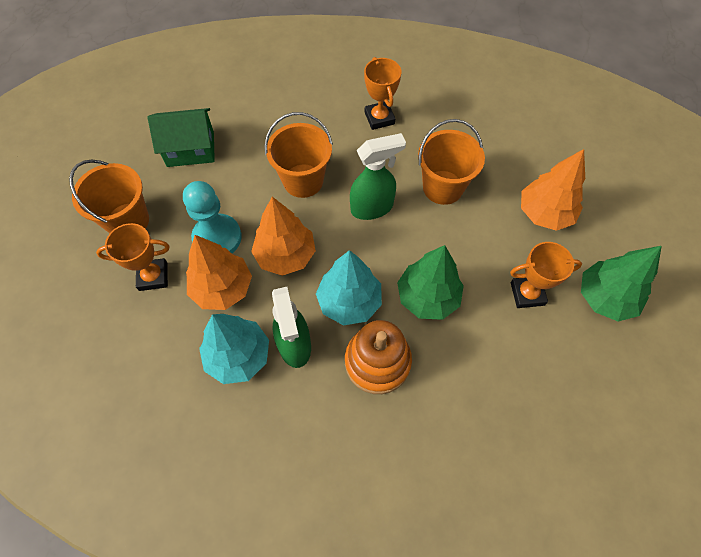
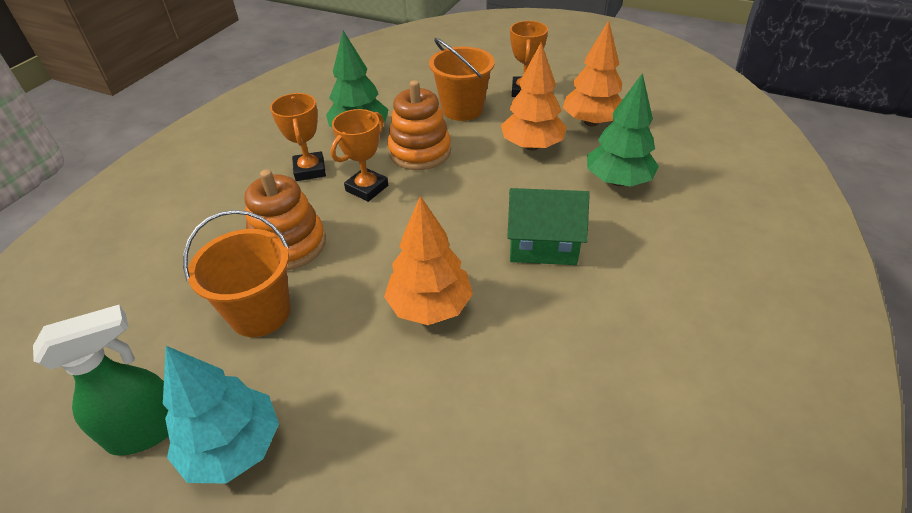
green spray bottle: [272,287,311,368] [350,133,406,220] = 2 -> [33,305,169,456] = 1
orange bucket: [69,160,149,233] [265,112,333,198] [418,119,485,205] = 3 -> [183,210,290,337] [429,38,495,121] = 2
orange stacking toy: [345,320,412,394] = 1 -> [244,169,326,270] [388,80,451,170] = 2
turquoise pawn: [183,181,242,253] = 1 -> none = 0
turquoise tree: [199,314,269,384] [316,250,382,325] = 2 -> [163,346,279,484] = 1

